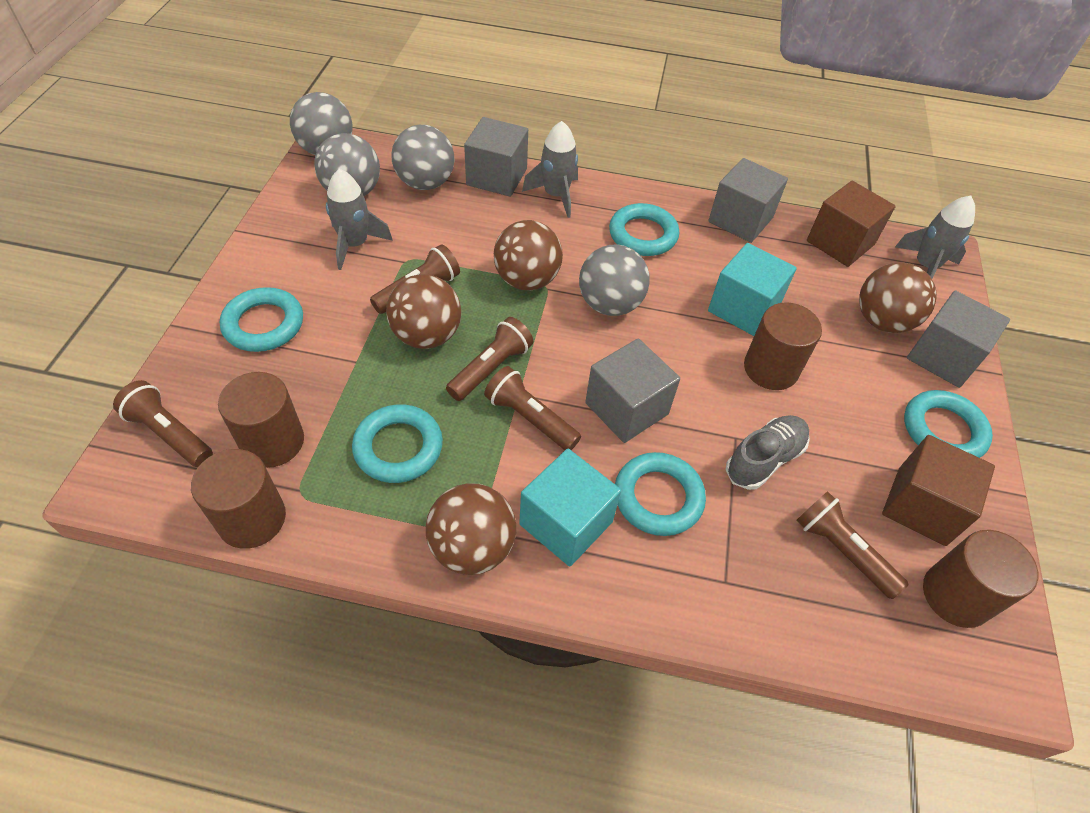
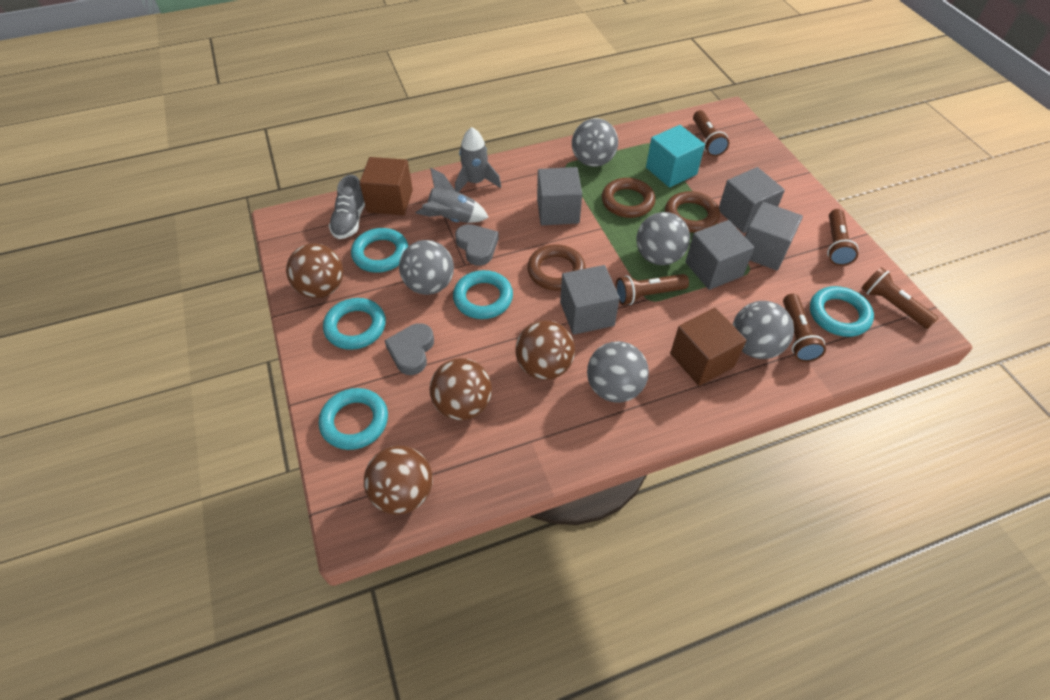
brown cylinder: [191,449,286,549] [218,372,304,468] [744,302,822,390] [923,530,1038,628] = 4 -> none = 0
brown ring: none = 0 -> [527,244,586,291] [602,178,655,218] [665,191,720,233] = 3
grey ball: [290,92,353,155] [314,133,380,196] [391,125,454,190] [579,244,650,316] = 4 -> [399,240,454,295] [572,118,618,167] [587,341,649,402] [636,212,690,265] [733,301,794,359] = 5
grey cube: [464,117,528,197] [585,338,680,443] [708,158,788,243] [907,290,1010,388] = 4 -> [537,167,582,225] [560,265,620,335] [686,220,754,290] [719,167,785,233] [745,202,803,271] = 5
grey heart: none = 0 -> [384,323,434,375] [455,224,499,266] = 2
grey rocket: [326,169,393,270] [522,121,578,218] [895,196,975,279] = 3 -> [416,168,489,223] [455,127,501,192] = 2
turquoise cube: [519,449,621,567] [708,243,797,336] = 2 -> [646,125,705,188] = 1

